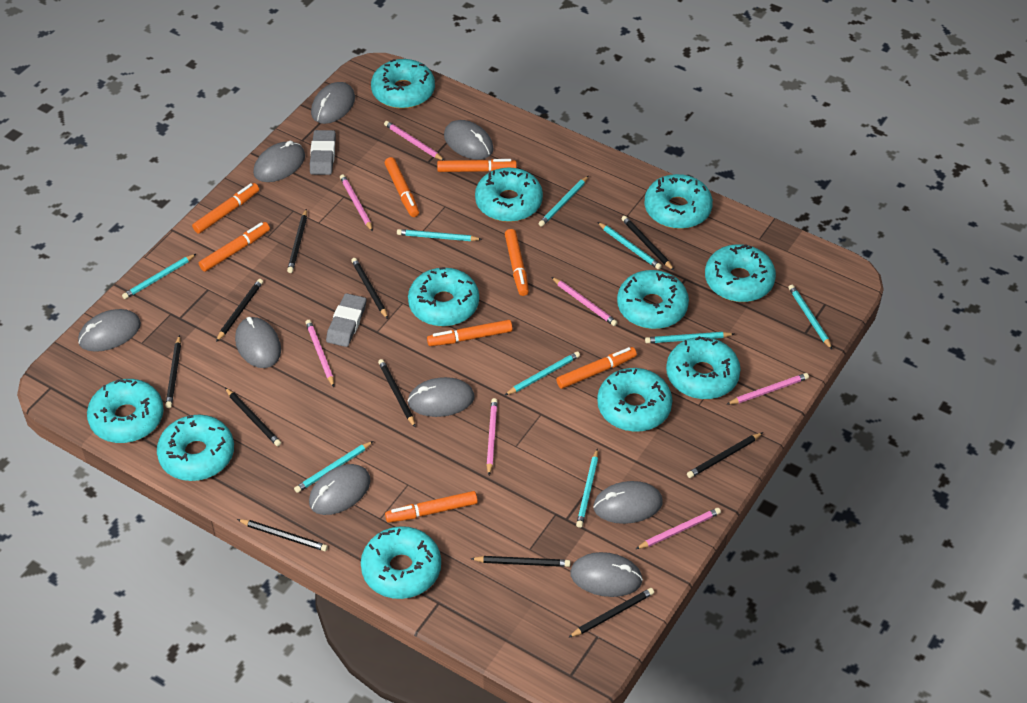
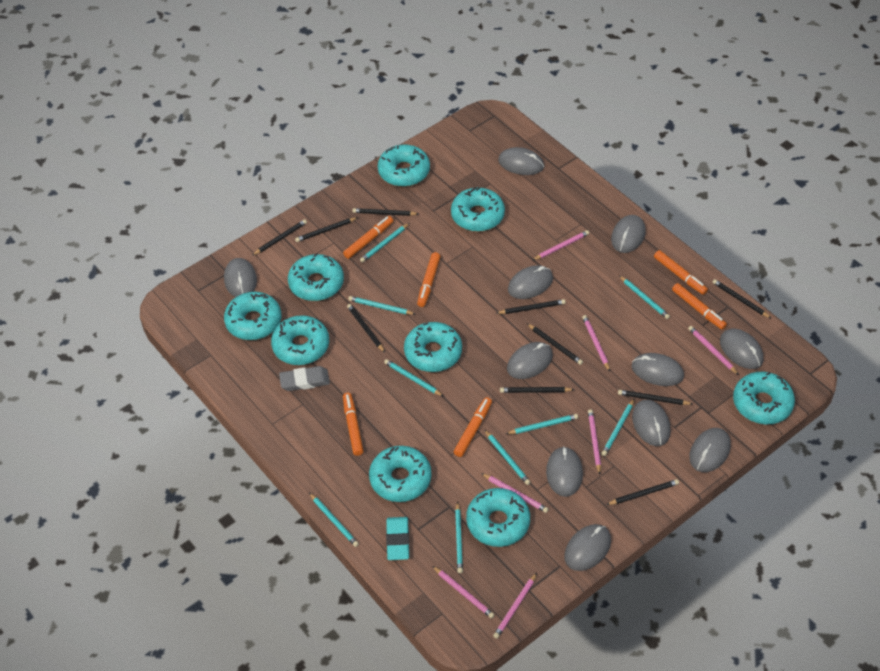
black pencil: [165,335,181,408] [216,279,263,342] [225,388,281,446] [237,519,328,551] [287,209,307,273] [351,258,388,319] [378,359,416,428] [471,556,571,567] [568,588,654,638] [621,216,674,270] [687,432,763,478] = 11 -> [253,219,307,255] [295,217,358,242] [347,304,385,353] [352,208,419,216] [497,299,566,314] [500,387,575,393] [527,324,583,365] [606,479,679,505] [618,390,692,405] [712,279,772,319] = 10
grey eraser: [310,130,336,175] [326,293,366,347] = 2 -> [279,366,330,391] = 1
grey mouse: [78,309,141,352] [235,317,281,368] [253,141,305,182] [309,464,371,515] [311,82,355,124] [407,377,474,417] [444,120,494,160] [570,552,643,597] [593,481,663,524] = 9 -> [224,258,257,297] [498,147,544,175] [507,342,553,379] [508,265,553,299] [546,446,583,497] [564,524,611,571] [611,215,646,253] [632,353,684,386] [632,400,671,446] [689,428,731,472] [720,329,763,369] = 11
orange marker: [192,183,259,234] [199,222,270,272] [385,157,419,217] [385,491,478,523] [427,320,513,346] [437,159,517,172] [505,229,529,296] [556,347,637,389] = 8 -> [343,216,393,259] [343,393,363,456] [417,252,441,307] [454,397,492,457] [654,250,708,295] [672,283,727,330] = 6
turquoise donut: [87,379,164,443] [157,415,234,481] [361,526,441,599] [371,59,435,109] [408,267,479,327] [475,167,543,222] [597,368,672,432] [617,270,689,329] [644,174,713,229] [666,336,741,399] [705,244,776,302] = 11 -> [224,292,281,340] [271,315,329,365] [288,253,344,301] [369,446,431,502] [378,145,430,187] [404,322,462,372] [451,187,505,232] [466,488,530,547] [733,372,795,424] = 9
turquoise eraser: none = 0 -> [386,517,409,560] = 1

